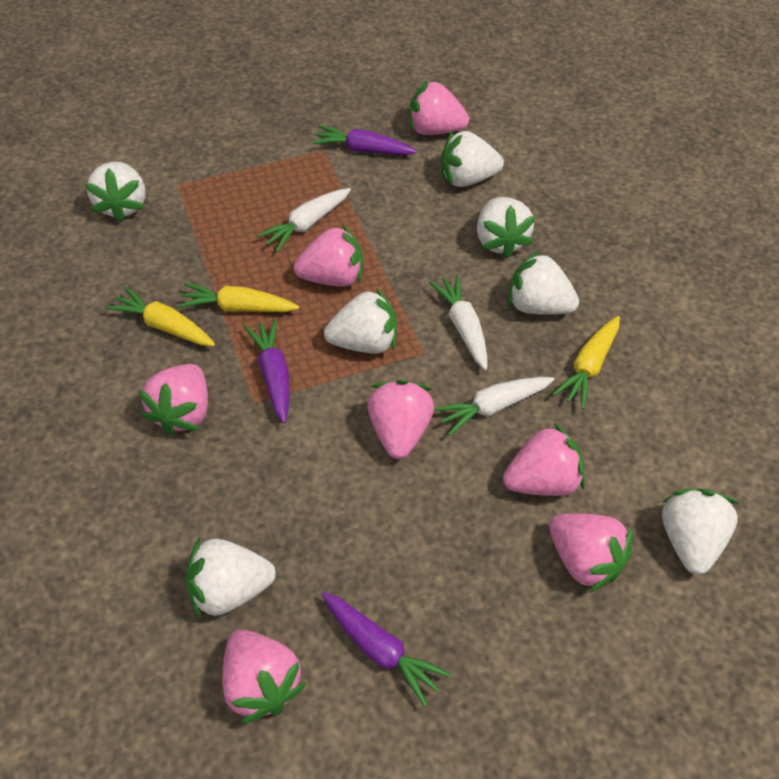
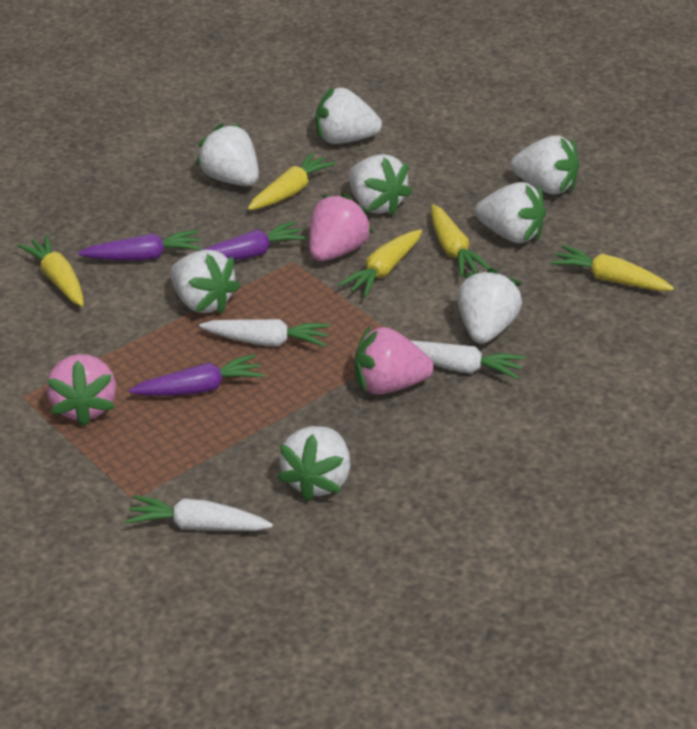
pink strawberry: [138,364,208,436] [222,630,306,724] [294,224,363,287] [367,380,434,459] [409,80,469,135] [503,423,585,496] [549,513,633,593] = 7 -> [47,354,116,427] [309,193,373,261] [355,326,434,395] = 3
white strawberry: [85,162,145,223] [185,537,276,619] [324,288,397,354] [441,130,504,187] [477,197,536,259] [508,251,579,315] [662,489,739,575] = 7 -> [170,250,240,314] [196,123,259,186] [278,426,350,502] [316,87,382,144] [349,154,412,216] [457,268,522,344] [475,182,546,243] [510,135,579,194] = 8
yellow carrot: [106,286,215,346] [177,283,299,312] [553,316,620,409] = 3 -> [17,235,84,306] [248,152,336,210] [338,229,422,297] [431,204,490,277] [551,245,674,291] = 5

